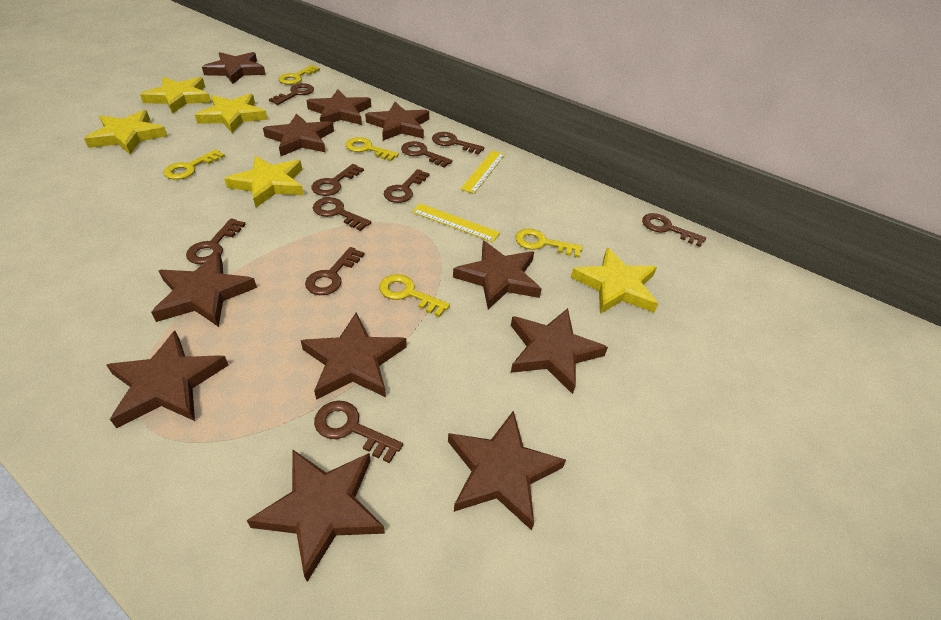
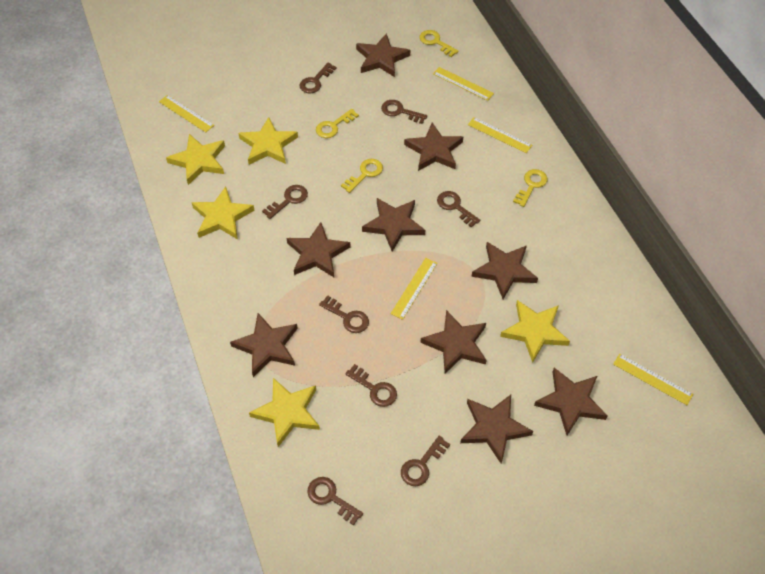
brown key: [186,218,246,264] [269,83,314,105] [305,247,365,295] [311,164,364,196] [313,197,372,231] [314,401,403,463] [384,169,430,203] [401,141,453,167] [432,132,485,155] [642,213,706,247] = 10 -> [262,185,308,219] [300,63,337,93] [307,477,363,525] [319,295,369,333] [345,364,397,407] [381,100,427,124] [401,436,450,486] [437,191,480,228] = 8
brown star: [106,331,228,428] [151,252,257,327] [202,52,266,84] [246,449,385,582] [263,113,334,156] [301,313,407,400] [307,89,371,125] [365,102,429,141] [448,411,566,530] [453,241,542,309] [511,308,608,394] = 11 -> [230,313,298,377] [286,222,351,277] [356,33,410,77] [362,198,425,252] [404,123,463,171] [420,310,487,374] [460,395,533,464] [471,242,538,299] [534,368,608,435] = 9
yellow key: [163,149,225,180] [279,65,320,85] [346,137,399,161] [379,274,450,317] [515,229,583,257] = 5 -> [316,109,359,138] [341,159,383,193] [419,30,459,57] [513,169,547,207] = 4
yellow ruler: [412,204,500,242] [460,151,505,194] = 2 -> [159,95,214,132] [390,258,437,320] [433,67,494,101] [468,117,532,153] [613,354,693,405] = 5

